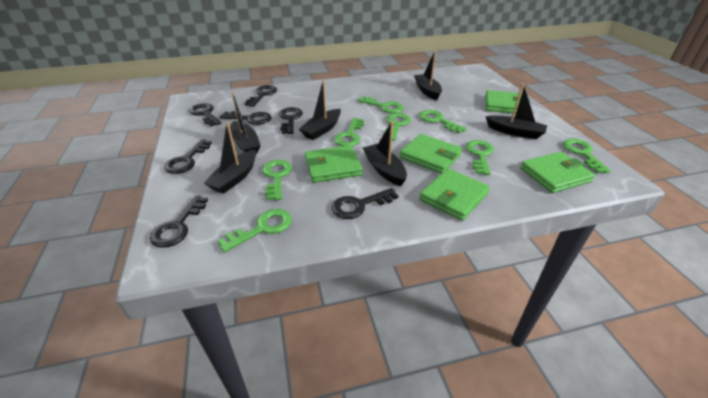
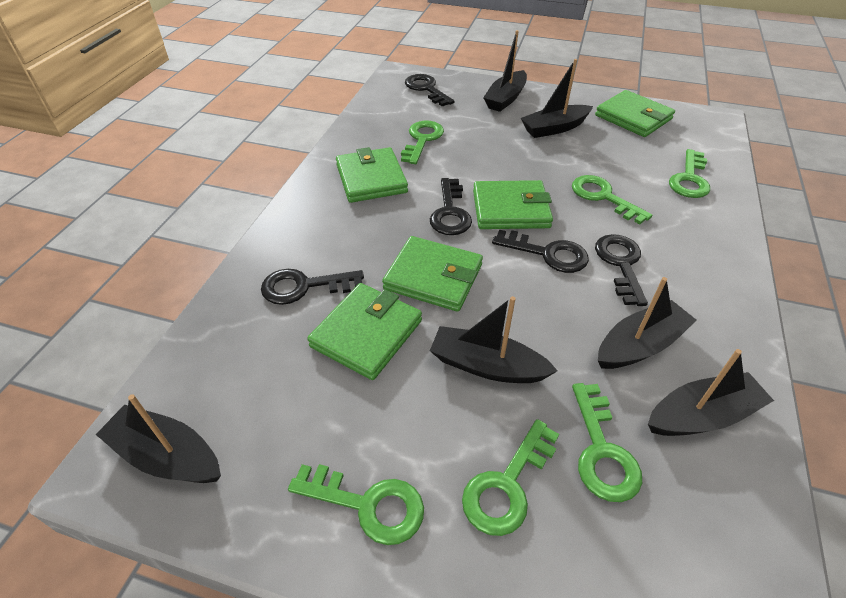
black key: [150,195,208,247] [164,139,212,174] [189,103,221,126] [220,111,271,125] [245,85,277,107] [279,107,303,134] [332,188,398,219] = 7 -> [261,269,364,305] [405,74,455,106] [430,178,472,235] [492,230,589,273] [595,234,648,306] = 5
green key: [218,209,292,253] [262,160,292,200] [334,118,364,146] [358,96,404,113] [383,113,411,141] [419,110,467,133] [466,140,494,175] [563,139,611,173] = 8 -> [288,464,424,545] [401,121,444,164] [462,419,559,536] [572,175,653,224] [572,383,642,502] [669,149,710,198] = 6

